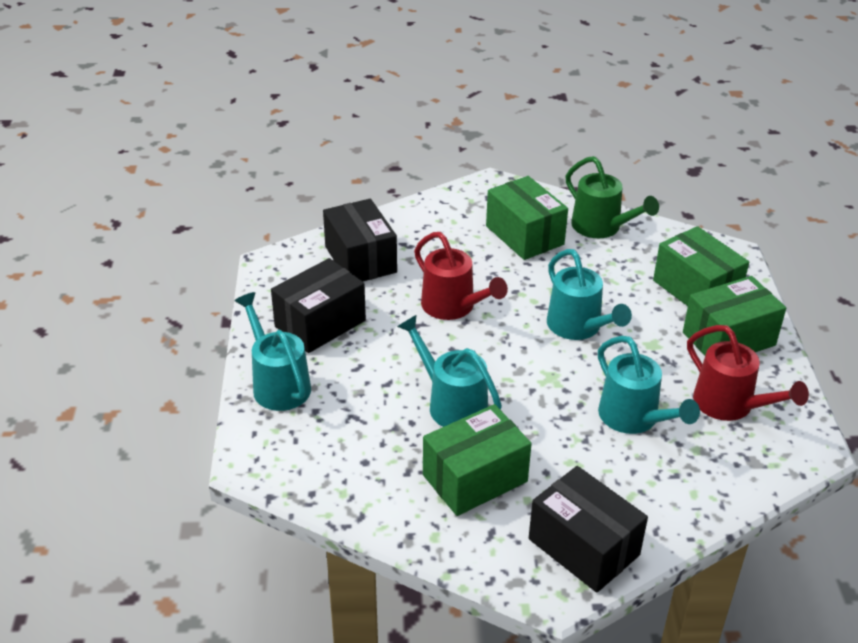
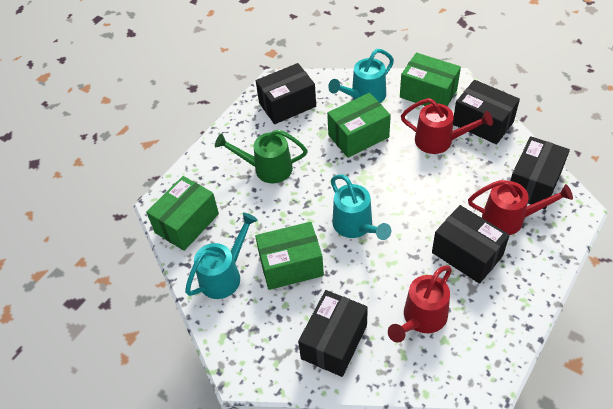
black box: [271,258,366,353] [323,199,397,281] [529,466,648,593] = 3 -> [256,63,316,124] [298,290,368,377] [432,205,510,284] [453,80,520,145] [510,136,570,209] = 5
red watering can: [414,232,508,320] [687,325,809,421] = 2 -> [388,265,452,343] [401,98,493,154] [468,180,573,235] = 3
turquoise watering can: [234,292,311,411] [397,315,502,427] [547,249,632,340] [598,336,700,434] = 4 -> [185,213,258,299] [328,49,394,103] [331,175,391,240] = 3

